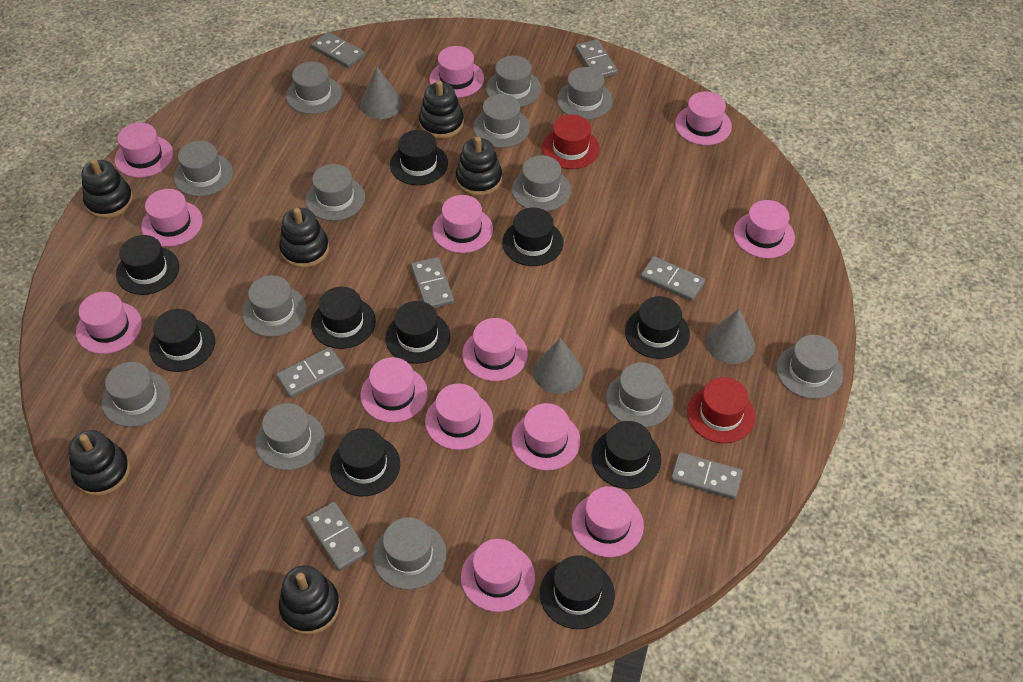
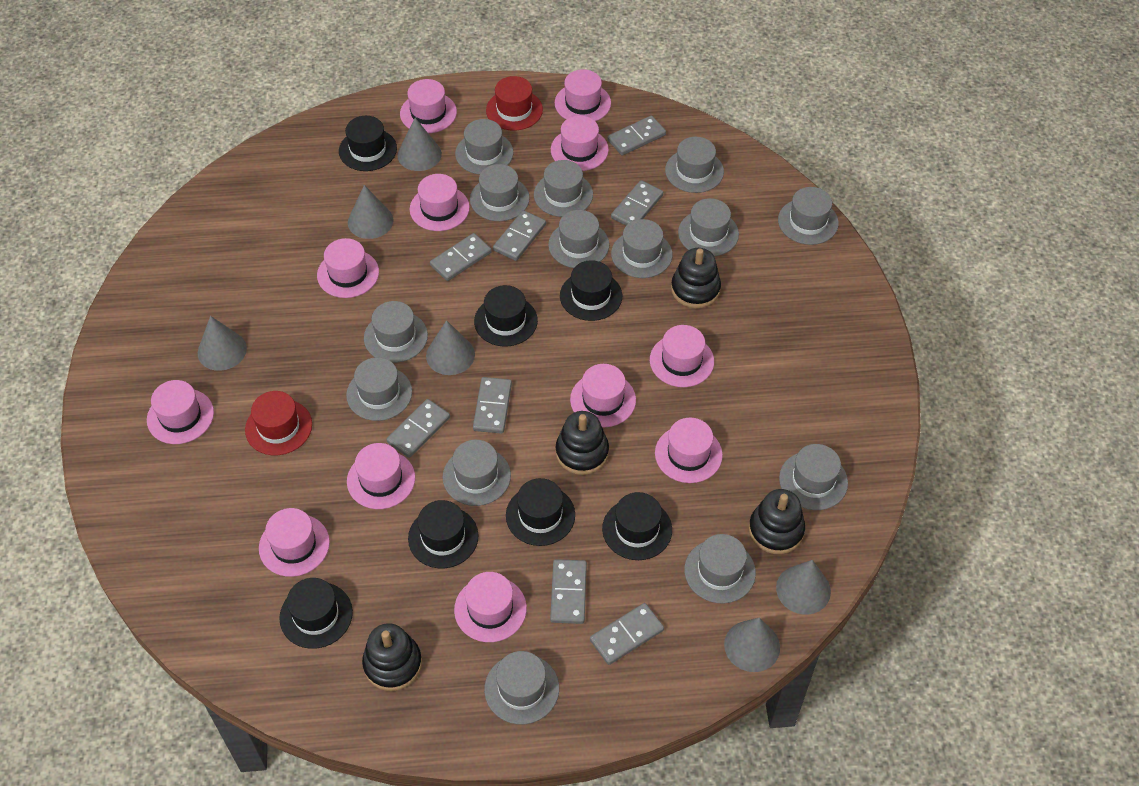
black hat: [116,235,179,295] [149,309,215,372] [311,287,376,349] [330,428,400,496] [385,301,450,364] [390,130,448,185] [502,208,563,266] [540,555,615,629] [592,421,661,489] [625,296,690,359] = 10 -> [279,578,353,649] [339,116,397,171] [408,500,479,568] [474,285,538,347] [506,478,575,546] [560,260,622,321] [602,492,672,560] = 7
black stacking toy: [69,430,130,496] [82,159,133,219] [279,208,329,268] [279,565,340,635] [419,80,464,139] [456,137,502,196] = 6 -> [362,623,422,691] [556,411,609,475] [671,248,721,308] [749,489,805,554] = 4
grey cone: [360,67,403,119] [533,338,583,393] [706,309,755,364] = 3 -> [198,316,247,371] [348,185,394,239] [397,118,442,171] [426,320,475,375] [724,617,780,672] [776,560,831,615] = 6
grey domino: [276,347,345,398] [306,502,368,571] [312,32,365,68] [411,257,454,308] [576,39,618,78] [640,256,705,301] [671,452,743,499] = 7 -> [386,399,450,458] [430,233,492,281] [473,377,512,434] [493,210,546,261] [550,559,587,624] [590,603,664,665] [608,116,666,156] [611,180,663,226] = 8
grey hat: [102,362,170,427] [174,141,233,197] [242,275,307,337] [255,403,325,470] [286,62,342,114] [306,164,365,221] [373,517,447,590] [473,94,530,148] [486,55,541,107] [512,155,571,211] [557,67,613,120] [606,362,673,428] [776,335,843,399] = 13 -> [346,357,412,421] [364,301,428,363] [443,440,511,506] [455,119,513,174] [470,164,530,221] [484,651,559,724] [534,160,593,217] [548,210,609,268] [611,219,673,278] [665,137,724,193] [678,198,739,257] [684,534,756,604] [778,187,839,245] [779,444,848,510] = 14
pink hat: [76,292,142,354] [115,123,173,178] [141,189,203,247] [360,357,428,423] [425,384,493,450] [429,46,484,98] [432,195,493,253] [461,539,535,612] [462,318,528,381] [511,403,580,471] [571,486,644,557] [675,92,732,145] [733,200,795,258] = 13 -> [147,380,214,444] [259,508,330,577] [317,238,379,298] [347,443,415,509] [400,79,457,133] [410,174,470,231] [454,572,527,642] [551,116,609,171] [555,69,611,121] [570,364,636,427] [650,325,714,387] [655,418,723,483] = 12

